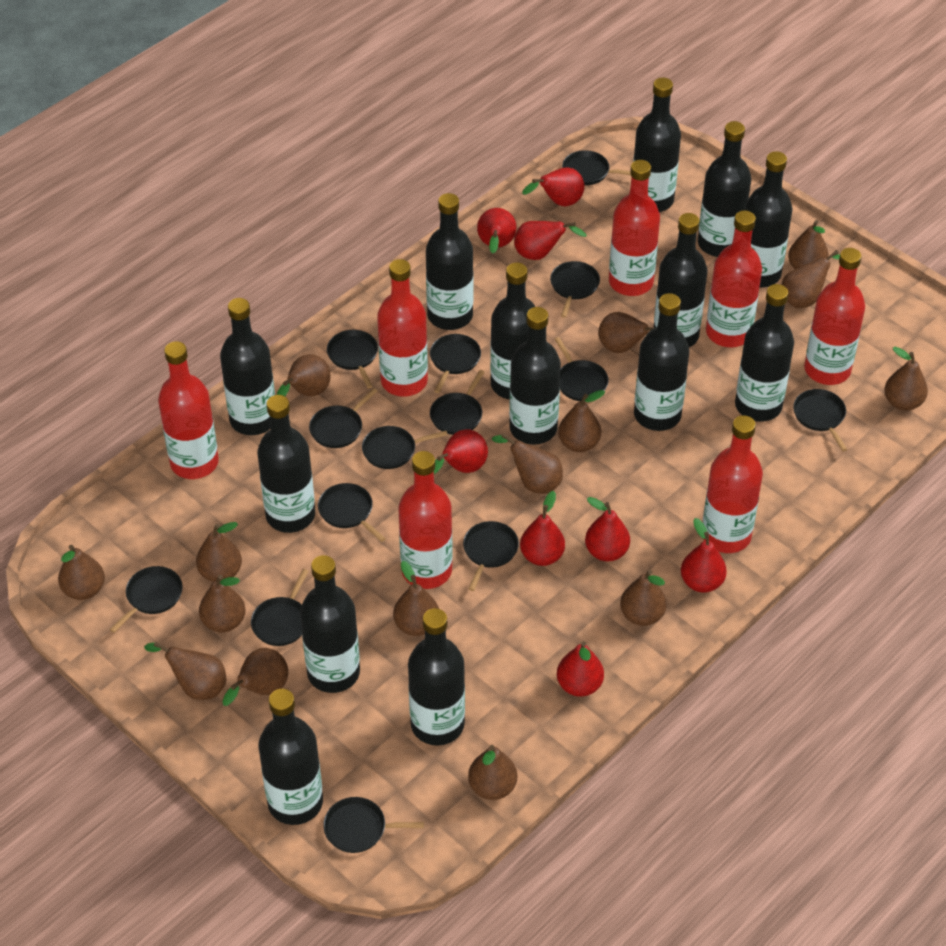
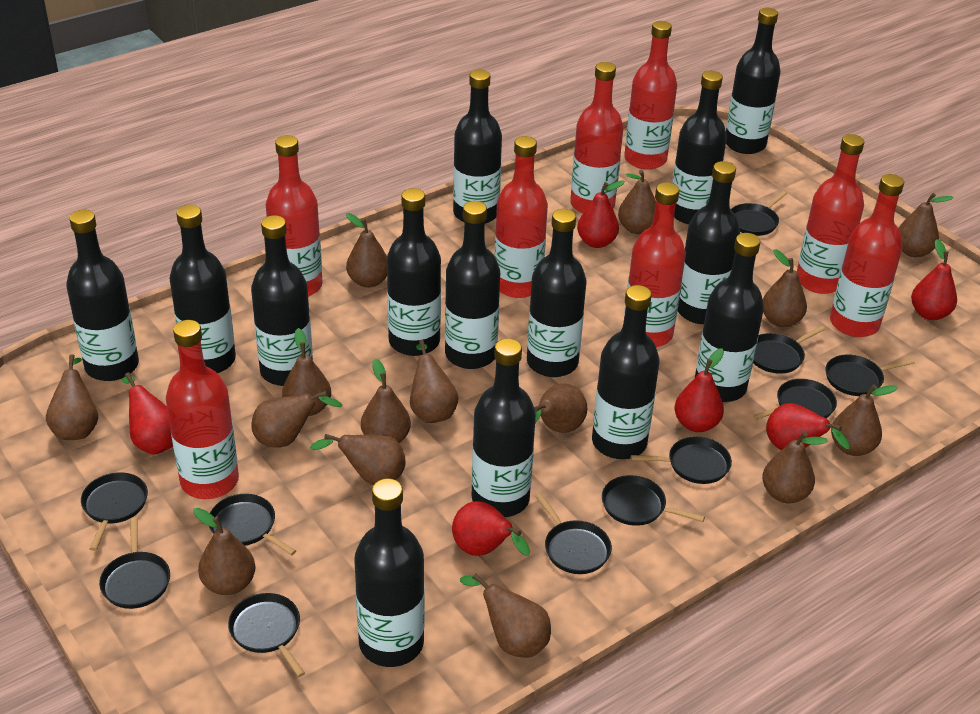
black pan: [110,566,183,633] [251,569,309,646] [309,388,377,448] [318,483,386,542] [323,797,424,853] [327,330,378,388] [362,426,448,469] [430,334,481,393] [430,370,485,435] [463,521,519,591] [550,261,600,318] [555,337,609,401] [562,150,631,185] [793,389,848,451] = 14 -> [81,472,148,551] [99,517,170,609] [209,494,296,556] [228,593,305,677] [535,493,612,574] [602,475,705,526] [631,436,732,484] [731,191,787,236] [753,326,825,374] [753,379,837,420] [825,354,915,396] = 11
red bottle: [158,341,219,479] [377,259,428,396] [398,451,453,589] [609,160,660,296] [703,415,763,553] [706,211,762,347] [804,248,865,385] = 7 -> [166,320,239,499] [266,135,323,297] [494,136,548,298] [570,62,624,213] [624,21,677,170] [624,182,686,347] [797,134,864,294] [830,174,904,337] = 8
red pear: [434,429,488,474] [477,208,517,254] [514,221,587,260] [520,491,565,566] [522,167,584,206] [557,641,604,697] [585,497,630,561] [681,518,727,593] = 8 -> [122,372,173,455] [452,501,530,556] [577,180,625,248] [674,348,724,432] [766,403,850,450] [911,239,957,320] = 6

